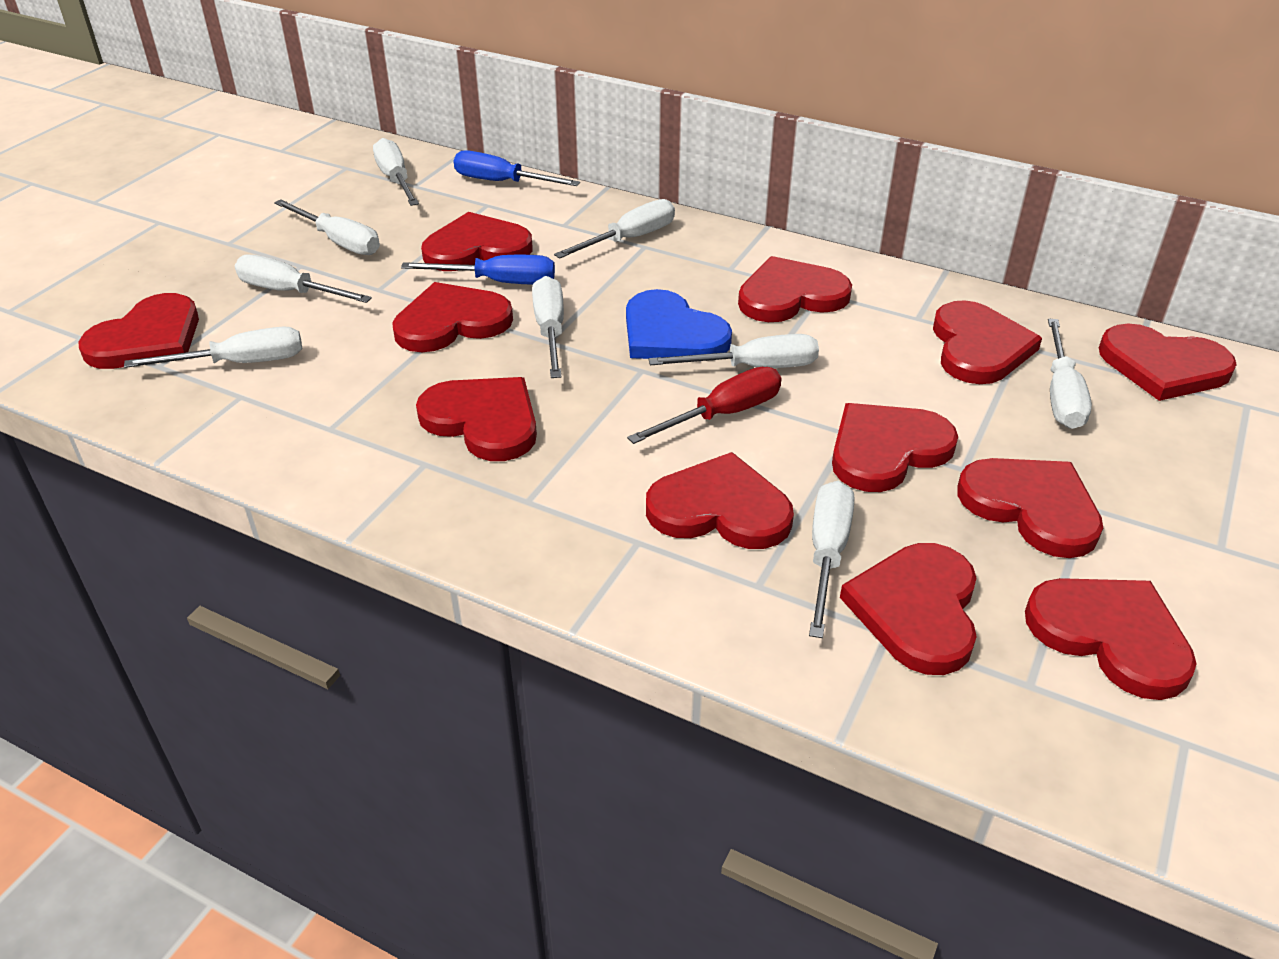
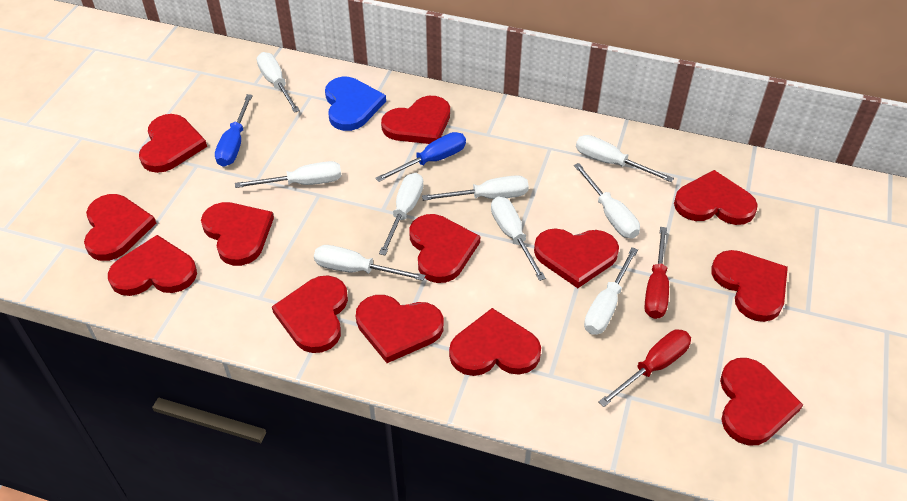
red heart: [78,293,199,369] [392,282,513,352] [416,377,537,461] [421,212,532,271] [646,452,794,549] [738,256,852,322] [832,403,958,492] [840,543,977,675] [933,300,1042,384] [957,458,1103,558] [1025,578,1197,700] [1099,324,1237,401] = 12 -> [84,194,156,261] [108,235,197,296] [139,114,207,173] [201,202,274,266] [272,275,348,353] [356,295,444,363] [381,96,450,144] [409,214,480,283] [449,308,541,376] [534,228,619,288] [674,170,758,225] [711,250,788,322] [720,358,803,446] = 13
red screwdriver: [627,367,781,444] = 1 -> [599,329,691,407] [645,227,669,319] = 2

